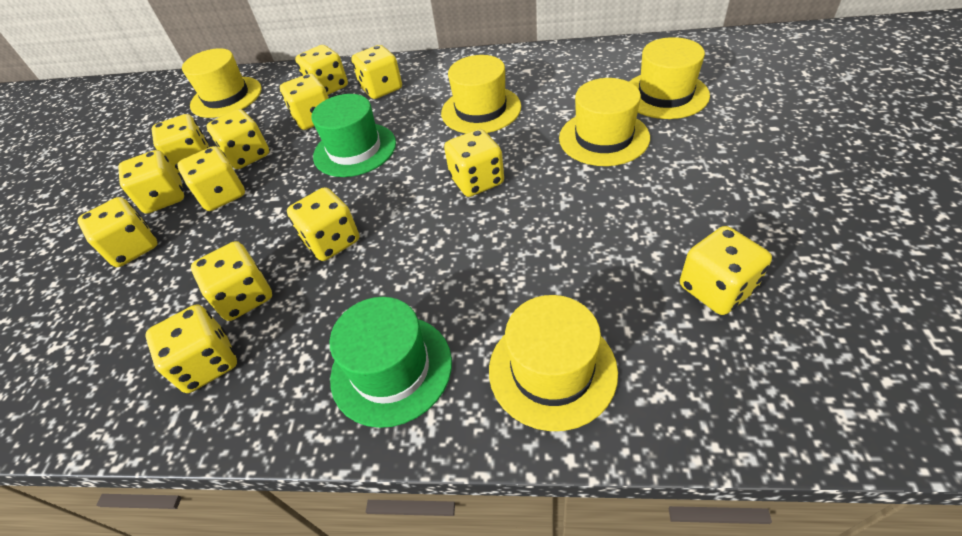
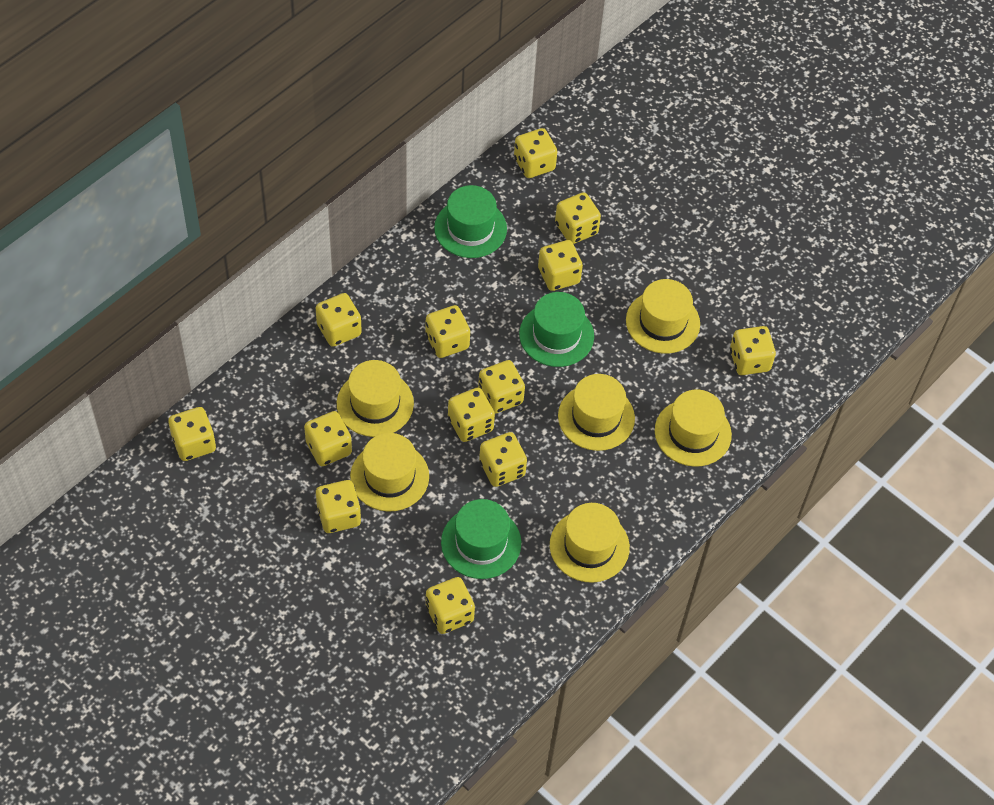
green hat: [312,94,396,177] [330,297,452,428] = 2 -> [434,185,507,258] [441,499,521,579] [519,292,594,367] = 3
yellow hat: [182,48,262,118] [441,55,521,133] [489,295,618,431] [559,78,650,166] [629,37,710,119] = 5 -> [337,360,414,437] [350,433,429,511] [550,503,630,583] [558,374,635,451] [626,279,700,354] [655,389,732,467] = 6

